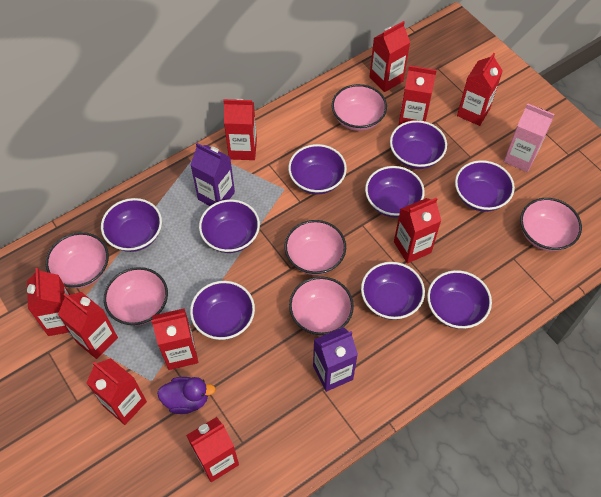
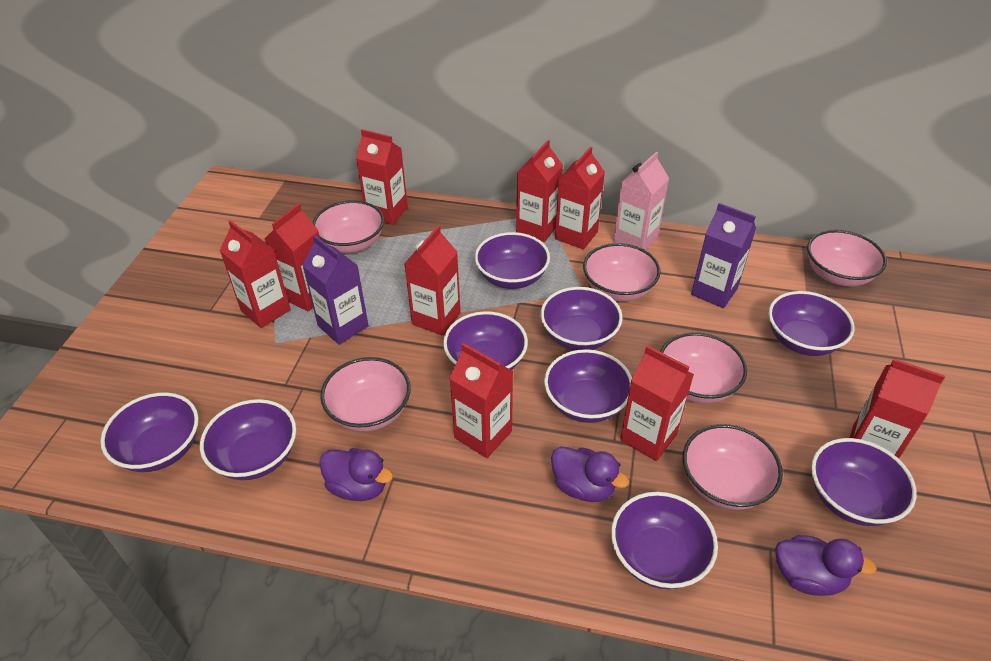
purple duck: [157,377,216,414] = 1 -> [319,448,393,501] [551,446,629,502] [775,535,877,596] = 3
red carton: [27,268,70,336] [58,292,118,359] [87,358,147,425] [151,308,198,370] [186,417,239,482] [223,99,257,160] [369,21,410,92] [394,198,441,263] [398,65,437,126] [457,53,503,126] = 10 -> [219,220,291,328] [264,203,320,311] [356,129,408,225] [404,226,461,336] [449,343,513,458] [516,140,563,242] [555,147,605,249] [620,345,694,461] [850,359,945,458] = 9

